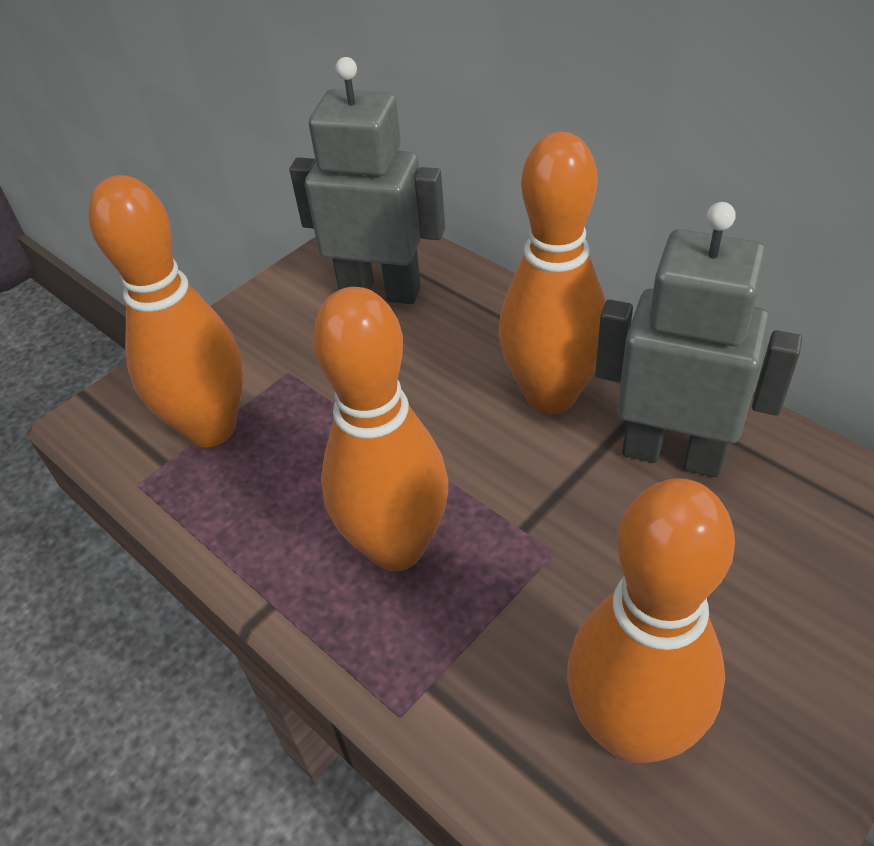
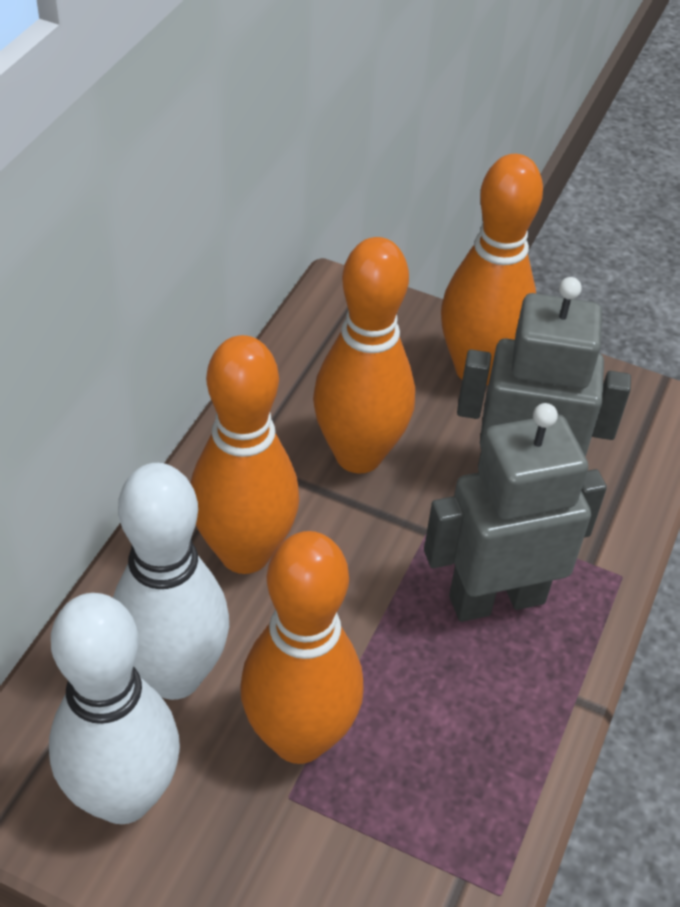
white bowling pin: none = 0 -> [49,593,180,824] [113,463,229,700] = 2

